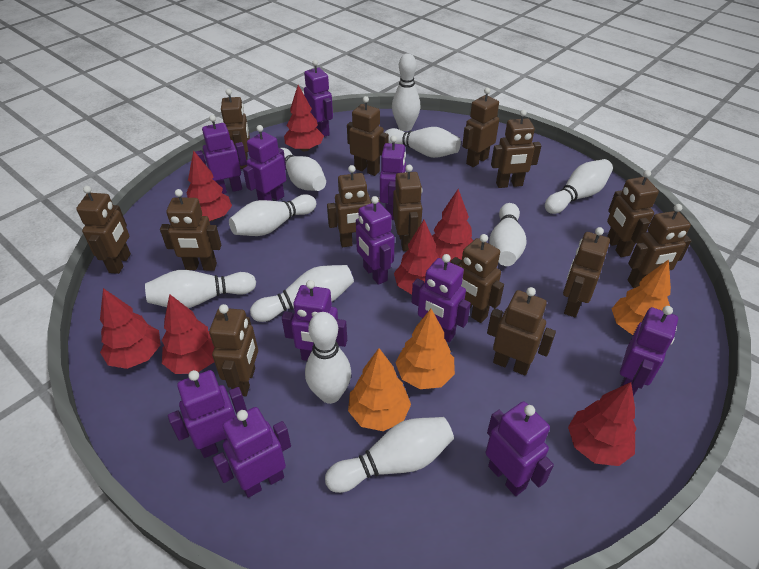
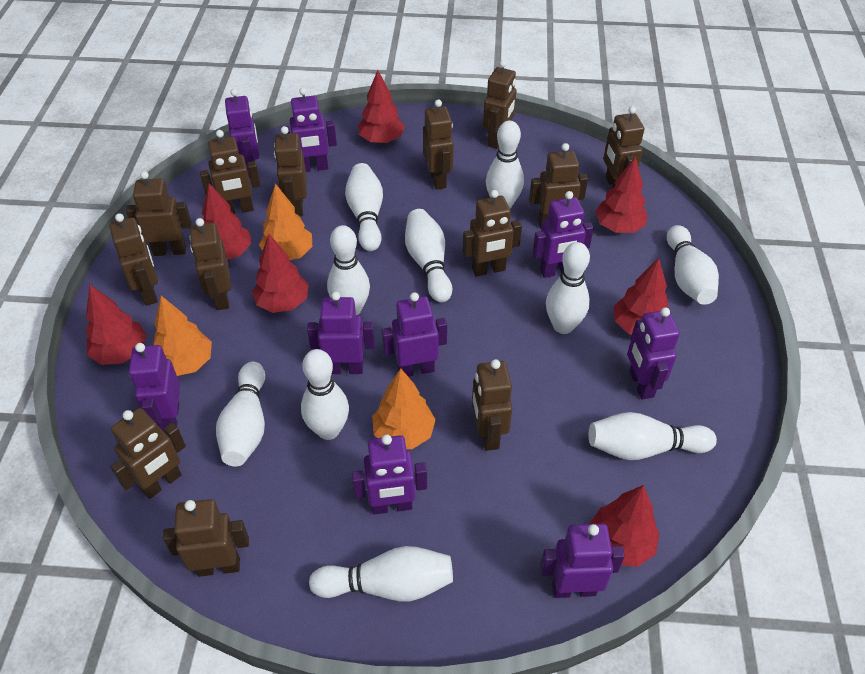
brown robot: [76,186,131,274] [160,189,221,271] [209,304,258,396] [221,89,250,169] [327,165,380,247] [347,96,389,176] [393,165,422,251] [450,234,504,323] [462,88,499,167] [487,287,556,375] [491,110,541,188] [563,227,610,317] [607,170,659,257] [628,204,691,288] = 14 -> [109,214,158,306] [111,408,186,499] [126,171,192,256] [163,499,249,577] [190,218,231,310] [200,130,260,214] [274,126,307,216] [423,99,454,190] [463,190,522,277] [472,359,512,451] [483,60,517,149] [529,143,588,228] [603,106,644,188] = 13
purple robot: [168,370,247,458] [195,115,247,194] [212,407,291,498] [243,125,286,201] [282,280,347,361] [304,60,333,137] [356,196,395,285] [380,135,406,220] [412,254,471,343] [485,402,554,496] [620,306,678,397] = 11 -> [129,343,180,432] [225,89,259,178] [281,88,337,172] [307,291,375,374] [352,434,427,515] [382,292,447,377] [533,191,594,278] [540,524,625,598] [627,307,680,400] = 9

